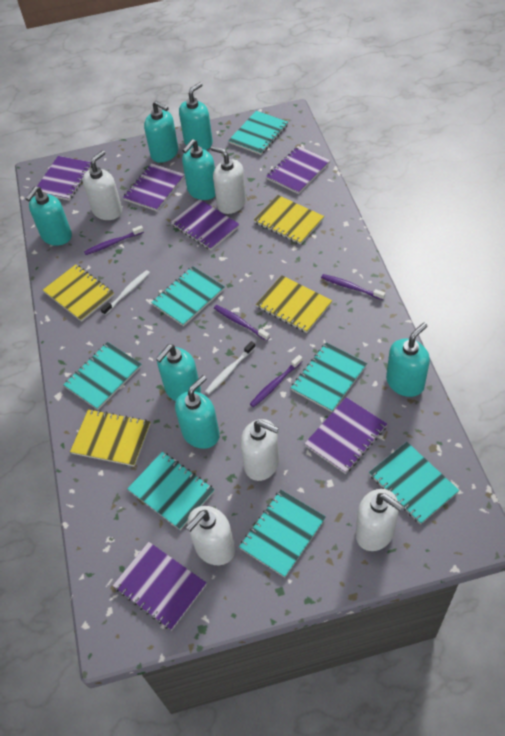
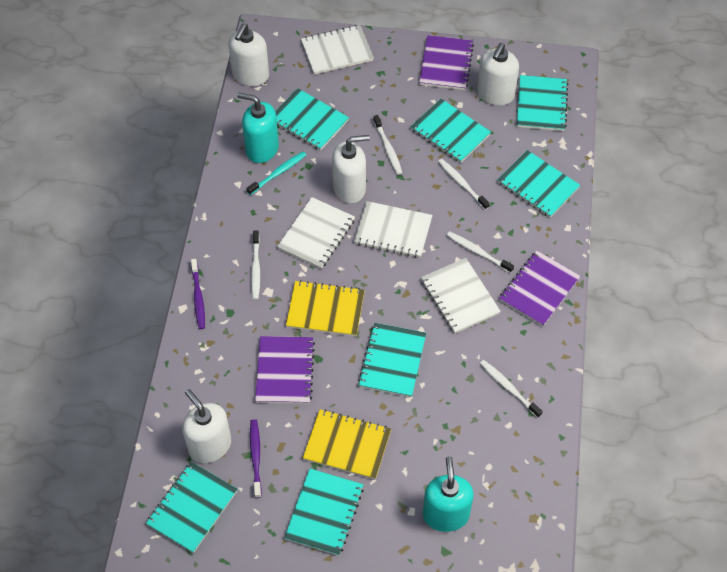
purple notebook: [35,156,92,201] [113,542,207,630] [123,163,185,211] [171,199,240,250] [266,146,330,194] [304,397,387,474] = 6 -> [255,336,315,404] [419,35,474,90] [499,251,580,327] = 3
purple toothbrush: [84,225,144,255] [214,305,270,341] [250,355,303,407] [321,274,385,300] = 4 -> [191,259,205,329] [250,419,262,498] = 2
turquoise soap dispenser: [26,186,72,246] [144,100,178,163] [156,344,201,401] [175,375,220,449] [179,82,213,150] [182,139,216,200] [386,323,430,397] = 7 -> [237,93,279,163] [423,456,474,532] = 2
turquoise toothbrush: none = 0 -> [247,151,306,195] = 1
white notebook: none = 0 -> [277,197,355,269] [301,25,374,74] [354,201,433,258] [421,258,501,334] = 4
white soap dispenser: [83,150,122,220] [186,506,235,565] [211,146,246,214] [240,419,280,481] [355,489,403,551] = 5 -> [182,389,231,463] [228,23,269,86] [332,135,370,204] [477,43,519,106] = 4
white toothbrush: [101,270,150,315] [205,341,255,394] = 2 -> [251,230,260,300] [373,115,402,175] [438,159,490,210] [446,231,514,273] [480,360,543,418] = 5
yellow notebook: [43,264,114,322] [70,409,150,467] [254,195,324,245] [256,275,332,333] = 4 -> [286,280,365,336] [303,409,391,479] = 2

